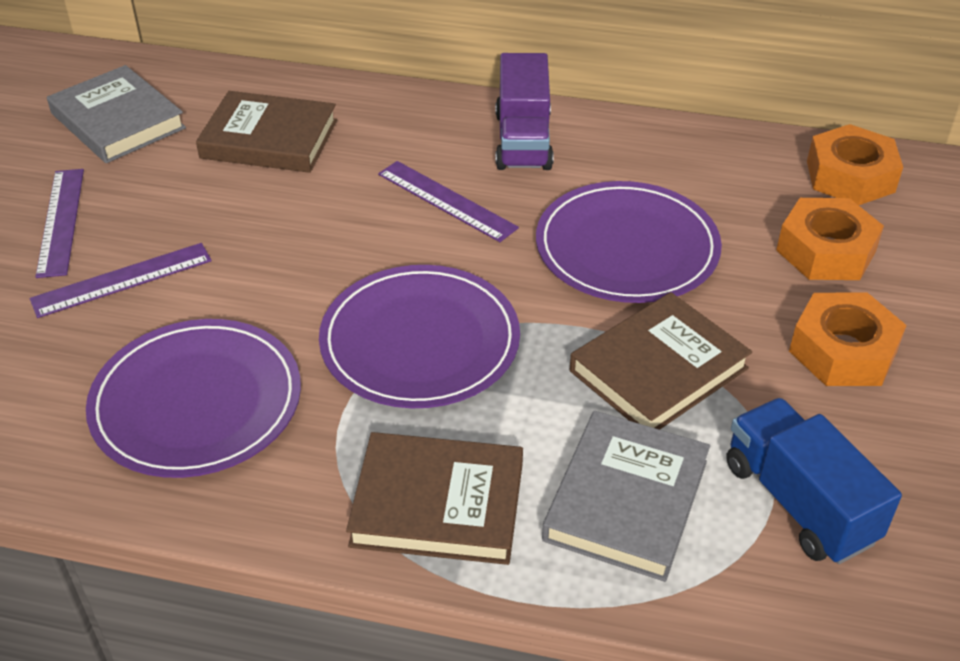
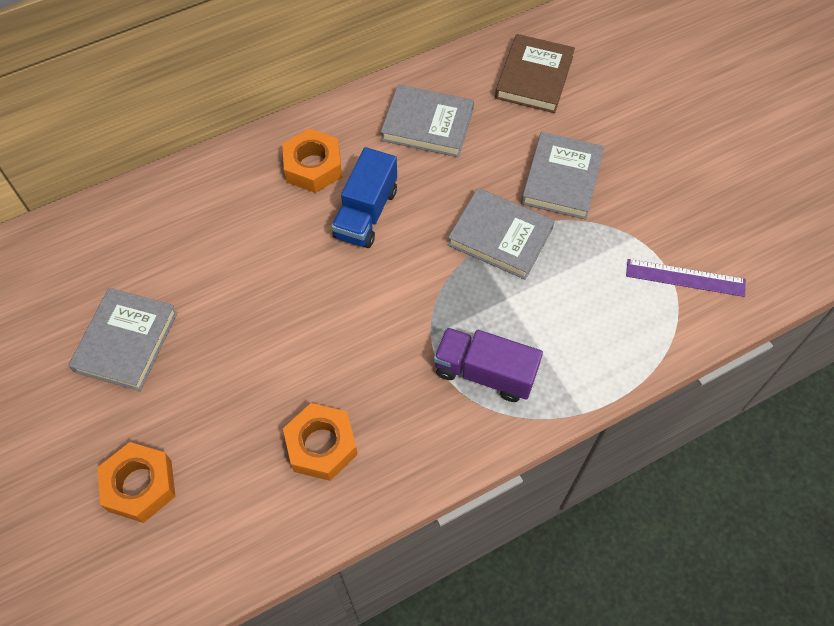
brown book: [196,91,337,173] [346,432,523,565] [570,292,752,430] = 3 -> [495,34,575,113] = 1
grey book: [47,65,186,163] [542,411,710,582] = 2 -> [68,288,178,391] [381,85,474,157] [448,188,555,280] [521,132,604,220] = 4
purple plate: [86,319,301,478] [319,265,520,408] [536,181,722,303] = 3 -> none = 0
purple ruler: [30,243,212,318] [35,169,84,278] [378,161,519,242] = 3 -> [626,259,746,297] = 1

